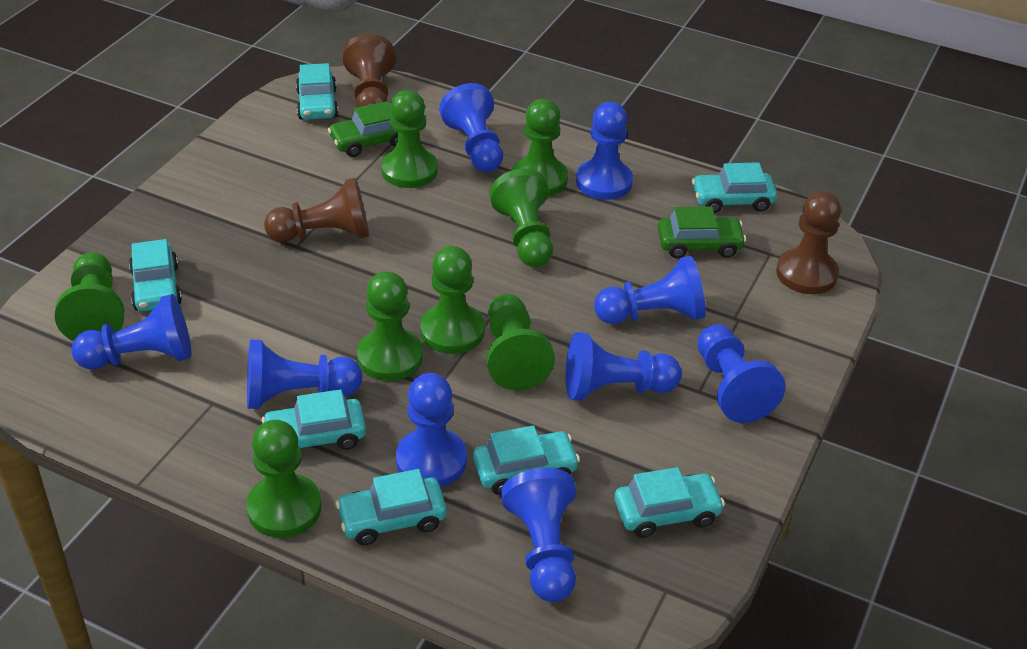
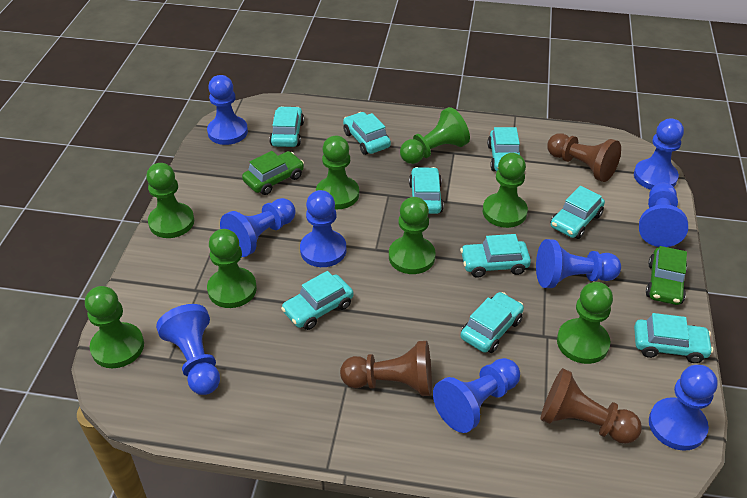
turquoise car: [129,239,182,311] [262,389,366,450] [296,63,339,120] [336,469,447,545] [473,425,580,495] [615,467,725,538] [692,162,777,213] = 7 -> [269,106,304,147] [281,271,353,330] [343,112,391,155] [409,167,444,214] [460,234,531,278] [460,292,524,353] [487,127,520,172] [550,186,605,239] [634,313,713,363] = 9

